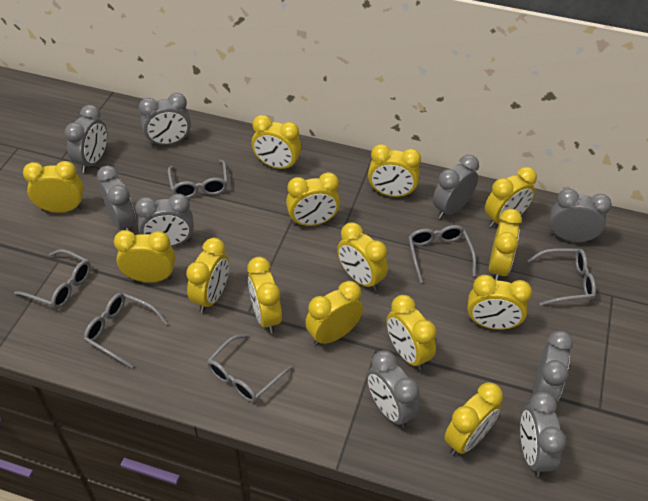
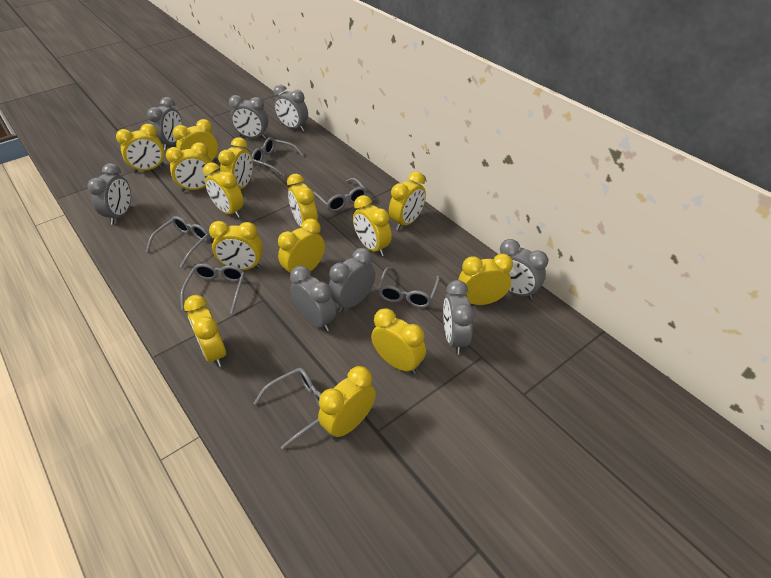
grey clock: [64,105,107,173] [97,166,136,231] [135,194,194,246] [139,93,191,146] [367,351,420,428] [433,155,479,219] [520,392,566,477] [533,331,573,403] [550,188,612,242] = 9 -> [88,163,131,224] [147,97,182,150] [229,95,268,139] [274,85,308,132] [290,266,336,332] [329,248,375,312] [443,280,475,354] [500,239,548,299] = 8

